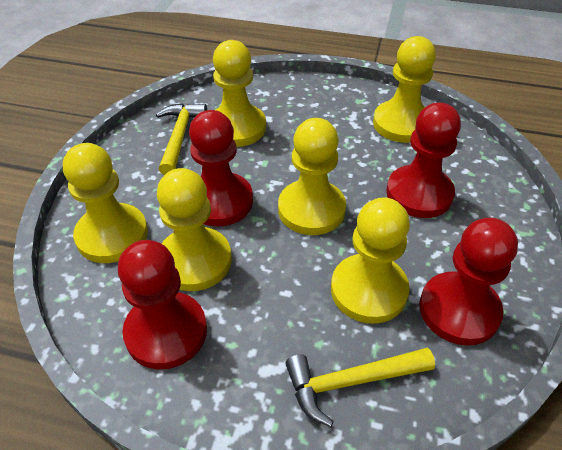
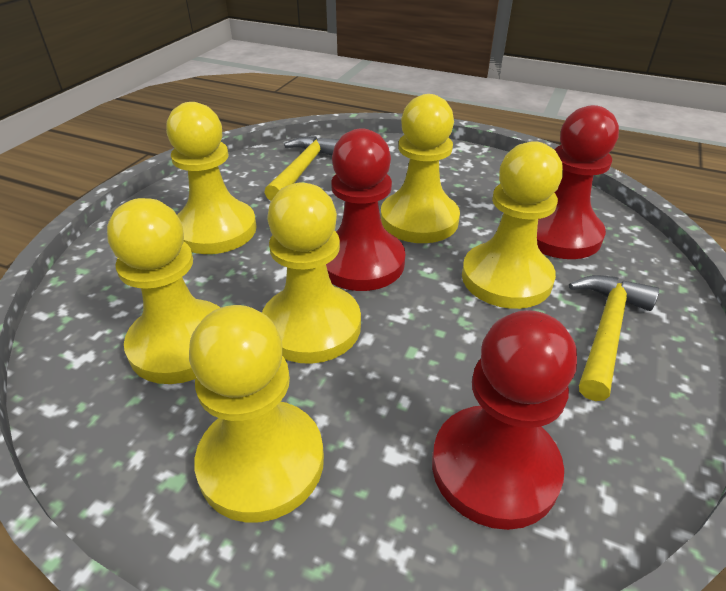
red pawn: [118,240,207,369] [189,110,253,227] [386,103,461,218] [419,218,518,346] = 4 -> [326,128,405,291] [432,310,577,530] [537,105,619,259] = 3

